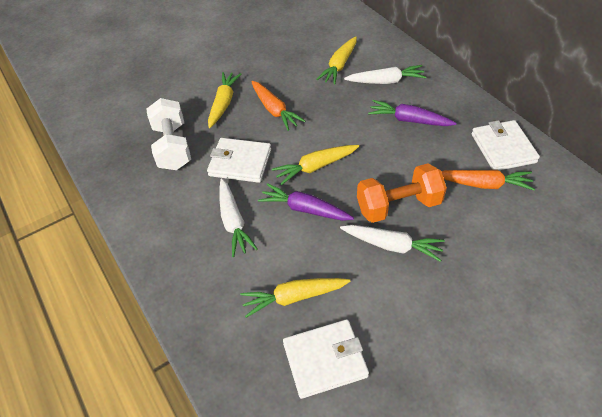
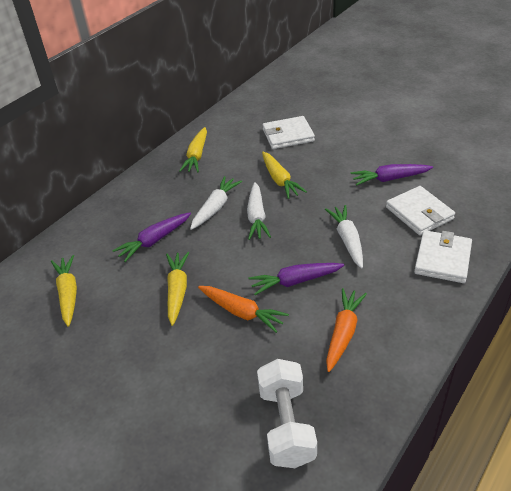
orange dumbbell: [357,163,447,223] = 1 -> none = 0
purple carrot: [258,183,354,221] [368,100,456,126] = 2 -> [112,212,191,262] [248,263,344,295] [351,164,433,186] = 3

